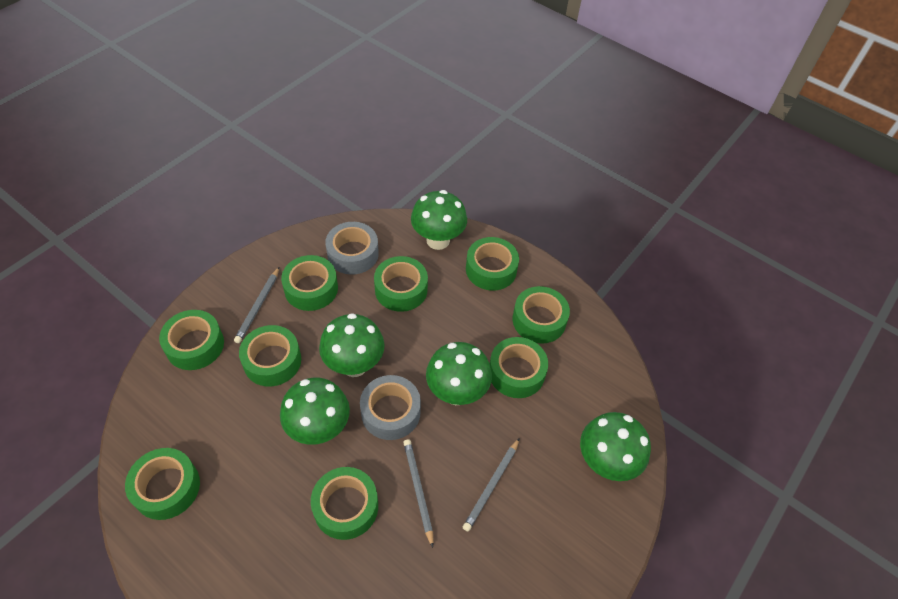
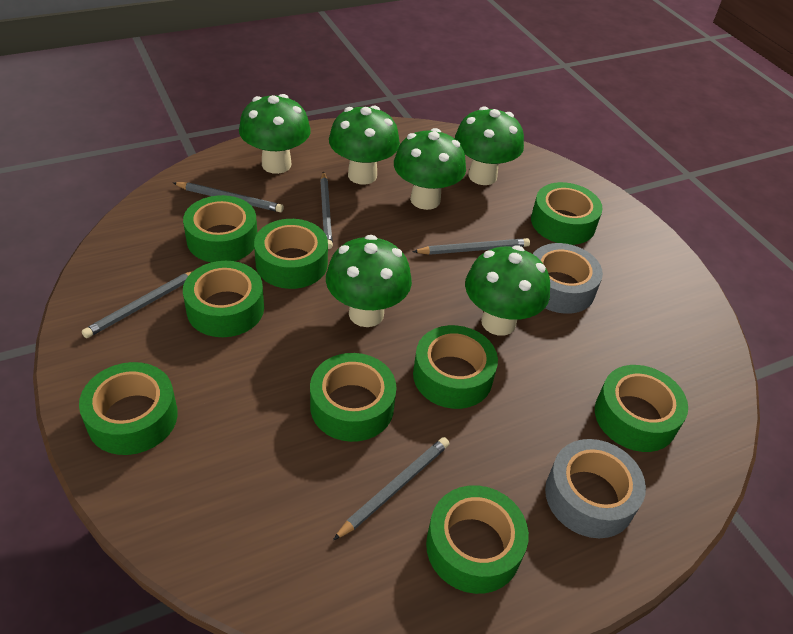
green mushroom: [280,378,350,445] [319,313,385,377] [411,190,467,250] [426,342,492,405] [580,412,651,481] = 5 -> [239,94,311,174] [326,235,412,327] [329,106,400,185] [394,128,466,210] [455,106,524,185] [465,245,550,336] = 6
grey pencil: [234,267,279,343] [403,439,433,548] [463,438,520,531] = 3 -> [82,271,193,338] [173,182,284,213] [320,171,333,249] [333,437,450,540] [412,238,530,255] = 5

